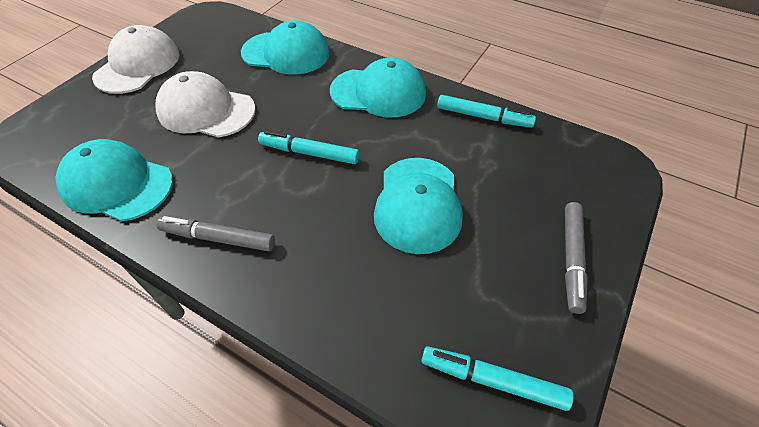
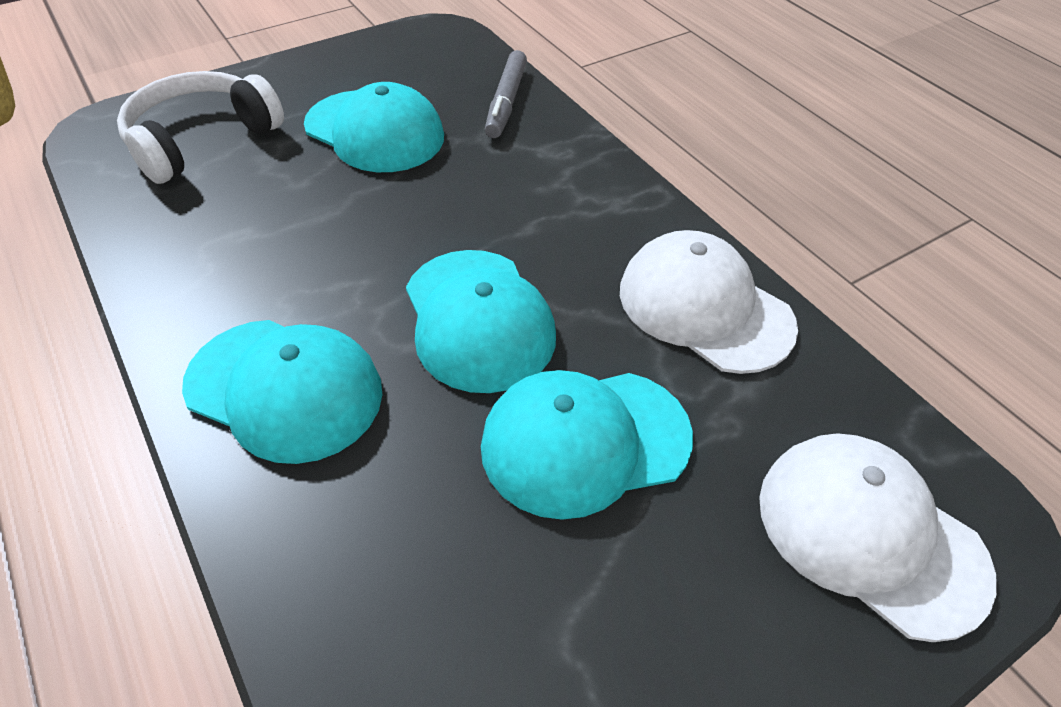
grey marker: [156,216,275,251] [565,202,588,314] = 2 -> [485,50,527,138] = 1
turquoise marker: [258,130,359,164] [421,346,574,411] [437,95,536,128] = 3 -> none = 0
white headphones: none = 0 -> [117,71,284,184] = 1

